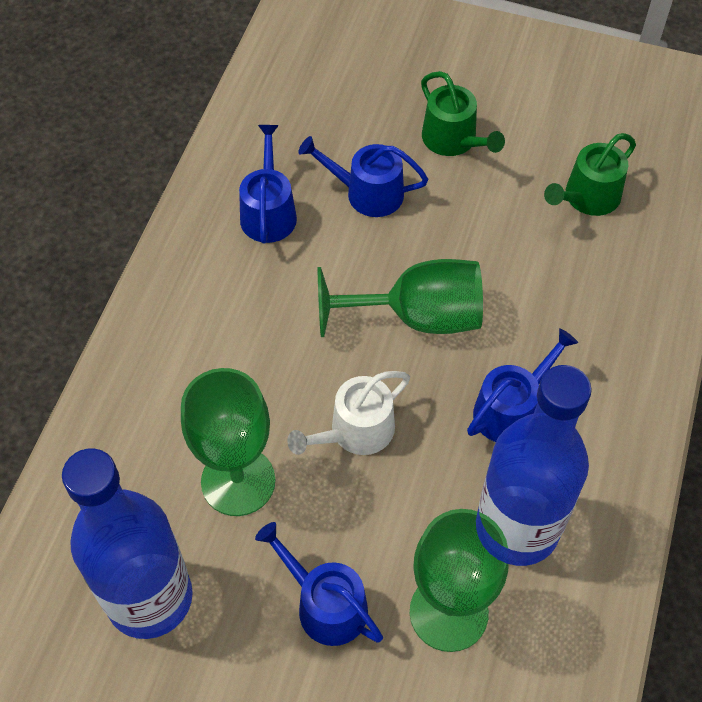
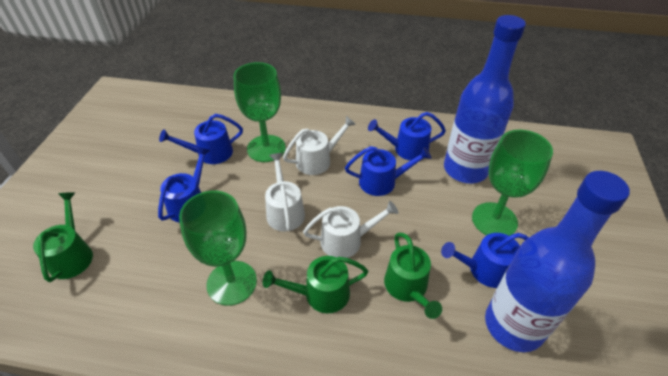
blue watering can: [239,125,297,244] [255,522,383,646] [298,136,428,217] [467,328,578,442] = 4 -> [158,146,211,223] [159,114,243,164] [345,146,431,196] [368,112,446,161] [441,233,529,288] = 5
green watering can: [421,71,505,156] [544,133,636,216] = 2 -> [33,192,93,282] [263,256,368,313] [384,233,442,319] = 3
white watering can: [287,371,410,455] = 1 -> [265,153,305,232] [283,116,356,175] [303,201,398,258] = 3

